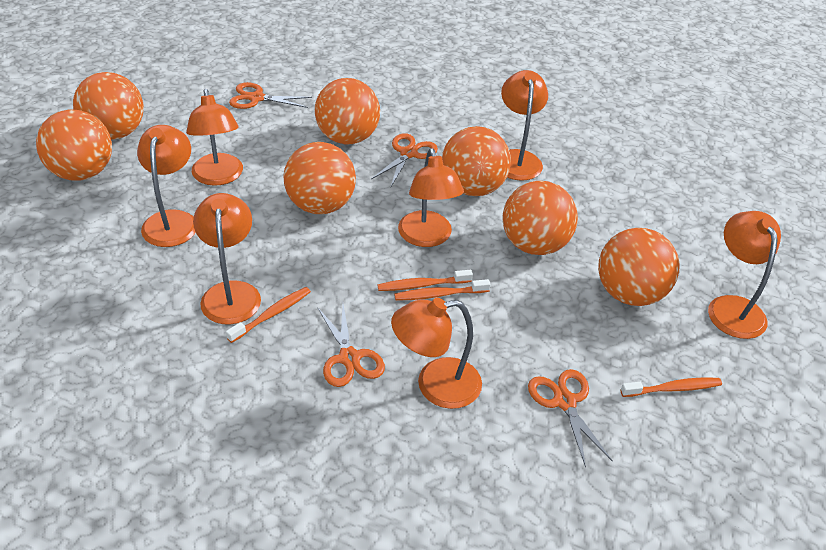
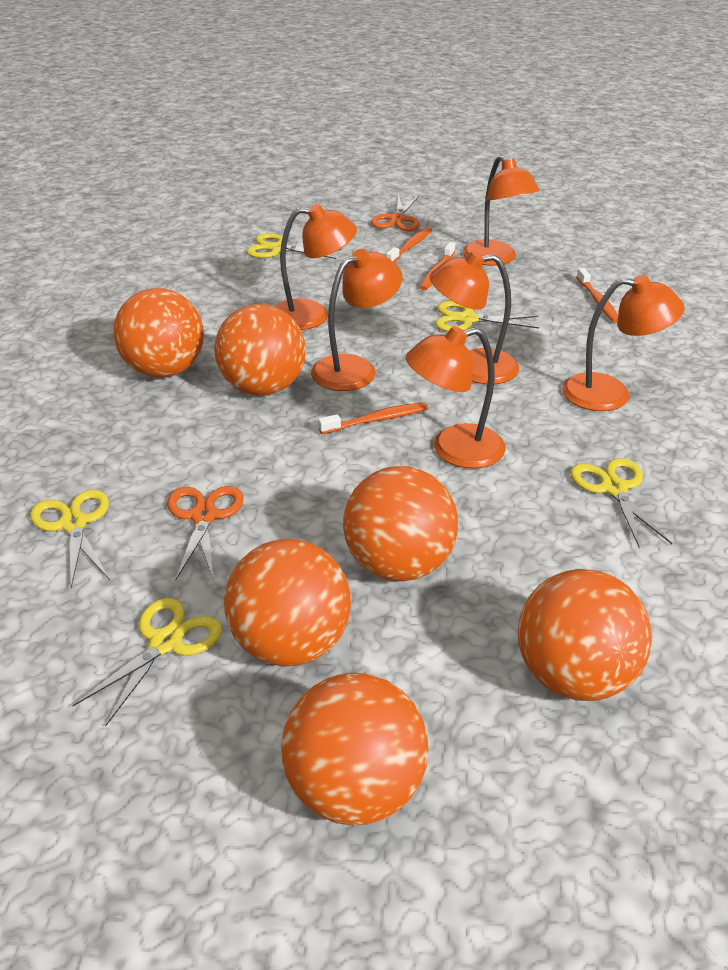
orange ball: [36,109,112,181] [73,72,144,140] [283,142,356,214] [315,78,380,144] [442,126,511,196] [502,181,578,255] [598,228,680,306] = 7 -> [113,288,204,378] [214,304,306,396] [224,539,351,666] [281,673,429,826] [343,466,458,581] [518,569,652,701] = 6
orange lamp: [137,125,196,247] [186,89,243,186] [193,193,261,325] [391,298,482,409] [398,148,464,247] [501,70,548,181] [708,211,781,339] = 7 -> [275,204,357,330] [311,249,403,391] [405,326,506,469] [430,251,519,384] [463,155,540,266] [562,275,685,411] = 6
orange scissors: [229,82,312,109] [317,304,385,387] [371,133,438,186] [528,369,613,468] = 4 -> [167,486,244,581] [371,195,420,231] = 2
yellow scissors: none = 0 -> [30,489,110,587] [72,598,222,727] [246,233,342,259] [435,301,539,332] [570,458,672,548] = 5

